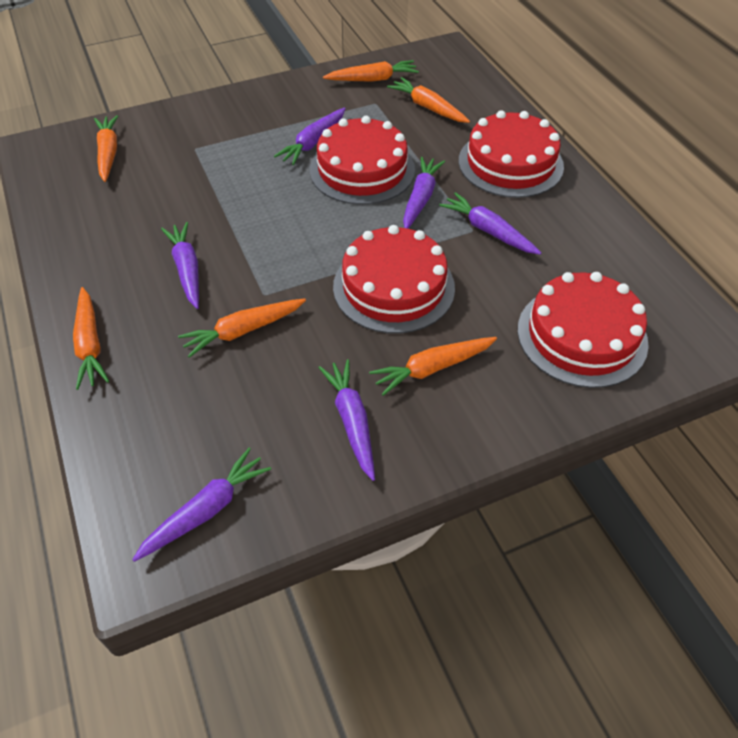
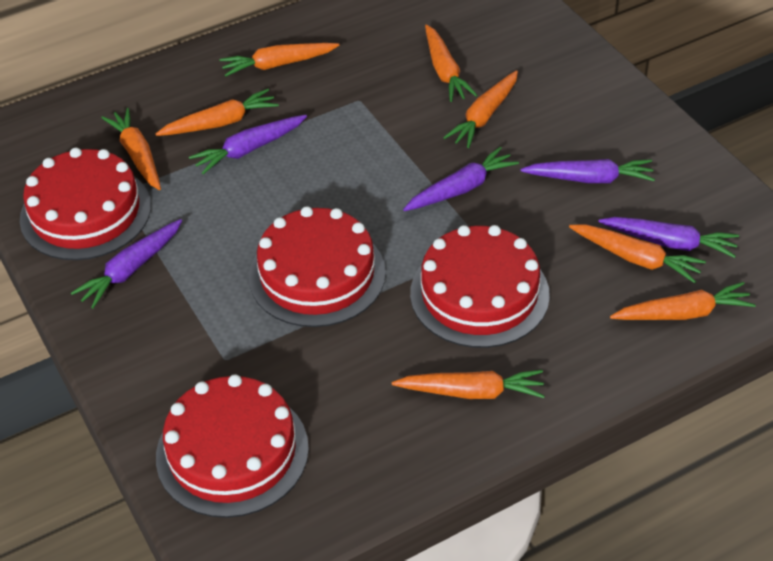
orange carrot: [73,287,109,390] [94,115,118,182] [178,298,306,358] [323,60,419,82] [369,337,497,396] [387,77,470,123] = 6 -> [102,108,161,190] [155,89,279,136] [219,43,340,77] [392,370,545,399] [425,25,477,102] [443,70,518,148] [569,224,706,283] [610,282,756,320] = 8
purple carrot: [132,448,271,562] [161,222,199,309] [274,107,346,165] [318,359,375,481] [403,157,445,229] [439,192,541,255] = 6 -> [71,219,182,309] [189,115,307,174] [403,146,519,211] [520,159,655,183] [599,217,739,258] = 5

